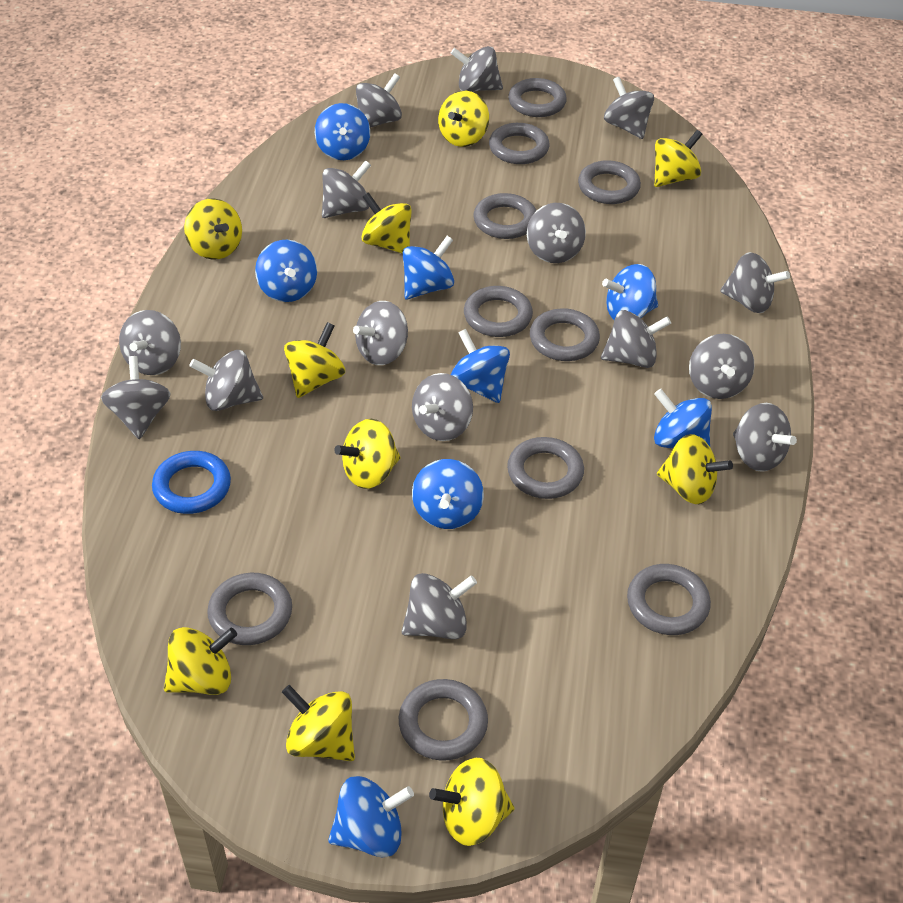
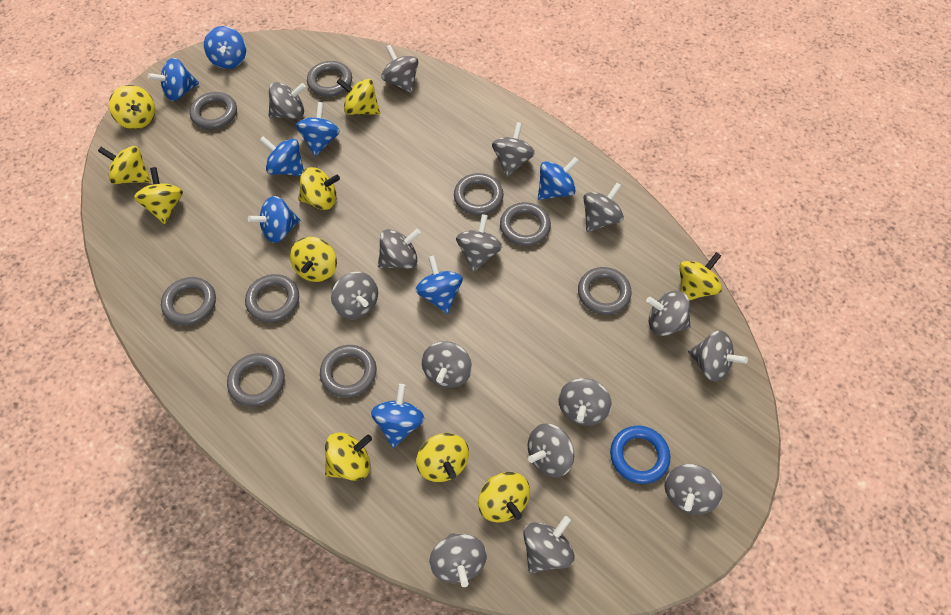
grey ring: [207,573,292,645] [399,679,488,761] [464,286,533,337] [473,193,536,239] [489,123,550,164] [507,437,584,499] [508,78,567,117] [530,308,600,361] [578,160,641,204] [627,564,711,635] = 10 -> [161,277,216,326] [190,92,237,130] [227,353,284,407] [245,274,299,323] [307,61,352,97] [320,345,376,398] [454,173,503,216] [500,202,551,246] [578,267,632,315] = 9

